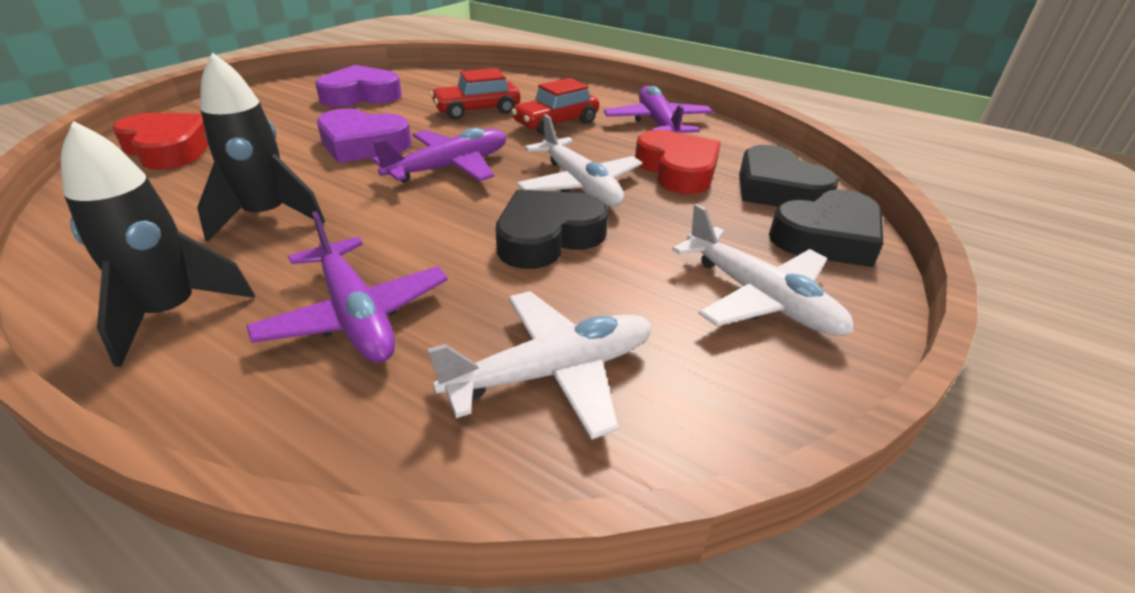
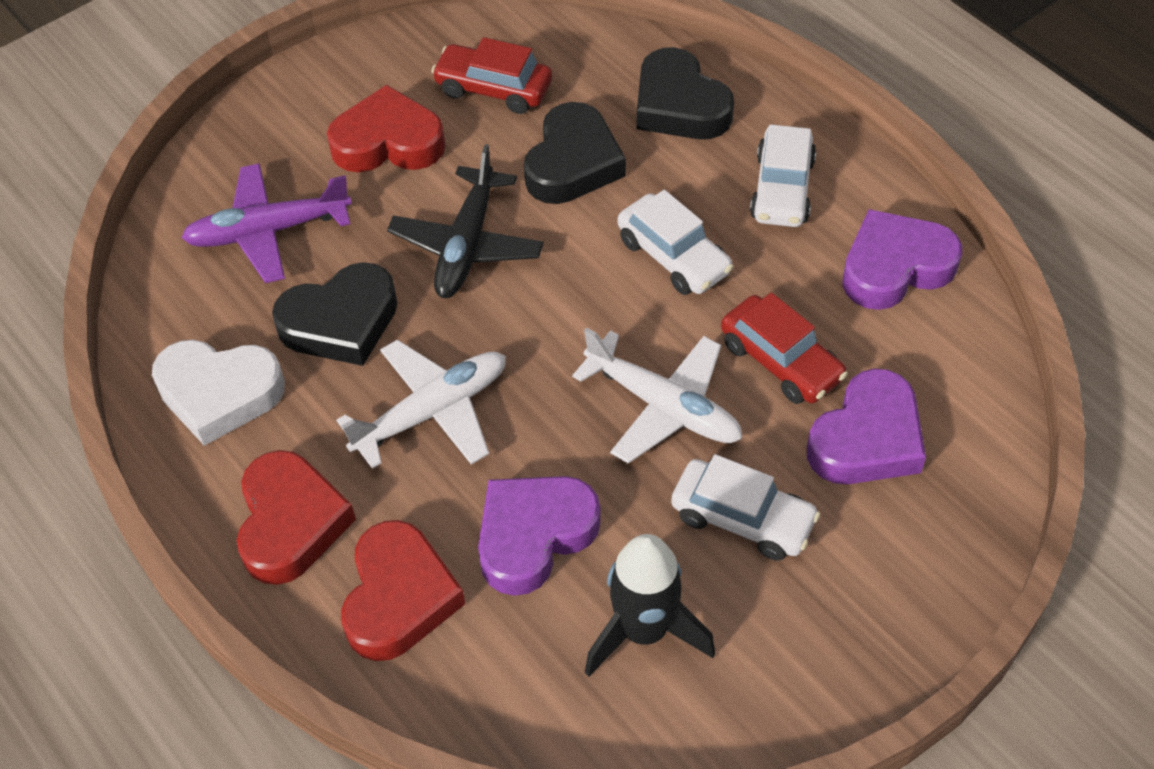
black plane: none = 0 -> [387,144,544,298] = 1
black rocket: [61,121,255,367] [197,53,325,242] = 2 -> [585,534,715,677] = 1
purple heart: [315,65,402,107] [317,108,412,163] = 2 -> [478,476,601,596] [807,368,926,484] [842,209,962,310] = 3
purple plane: [246,211,448,363] [372,128,506,183] [604,86,713,133] = 3 -> [181,163,352,283] = 1
red heart: [112,113,209,170] [635,130,721,194] = 2 -> [237,450,356,585] [327,85,445,172] [341,520,465,661] = 3
white car: none = 0 -> [618,190,733,295] [671,454,820,561] [750,124,816,227] = 3
white heart: none = 0 -> [152,340,285,446] = 1
white plane: [428,291,652,440] [516,114,642,207] [672,204,854,336] = 3 -> [336,339,506,469] [572,327,742,463] = 2

